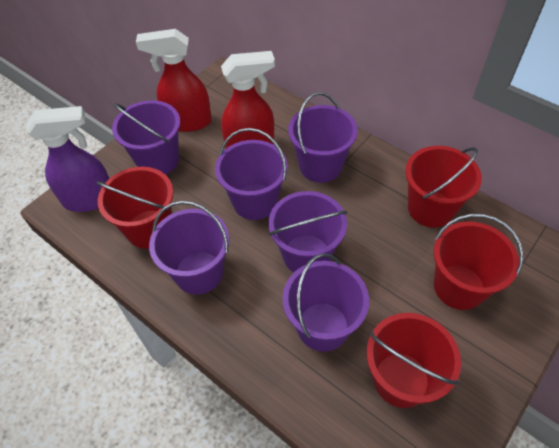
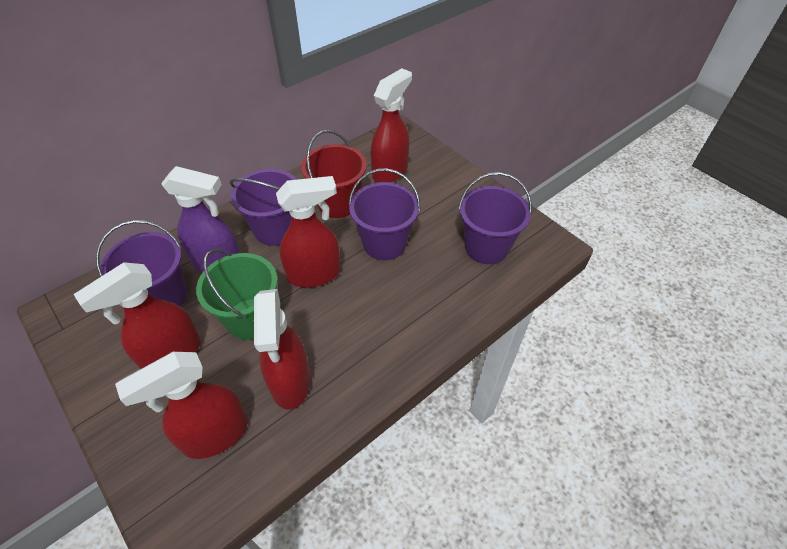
green bucket: none = 0 -> [196,249,278,340] = 1
purple bucket: [112,100,180,175] [149,201,229,294] [215,128,288,220] [269,191,347,272] [282,253,369,352] [288,92,358,183] = 6 -> [96,220,187,306] [230,169,297,246] [349,168,420,260] [458,172,532,264] = 4
red bucket: [97,167,173,249] [367,313,461,408] [405,146,482,228] [433,214,523,310] = 4 -> [301,130,367,218] = 1
red spray bottle: [136,29,212,132] [221,51,275,148] = 2 -> [73,262,200,369] [115,352,248,459] [254,289,311,409] [276,176,341,288] [370,68,412,183] = 5

